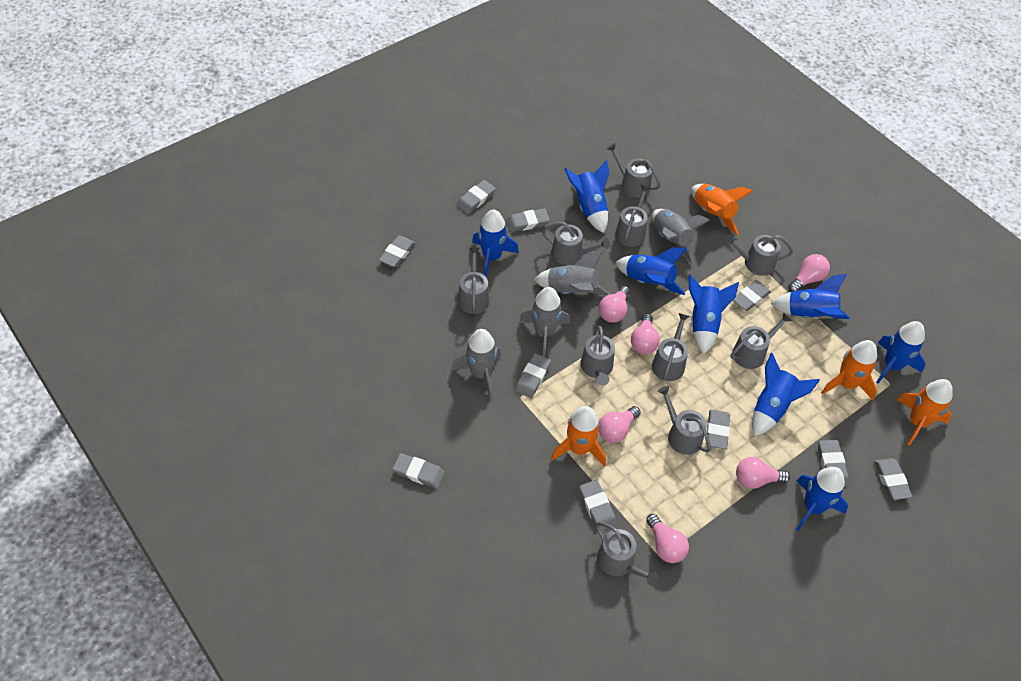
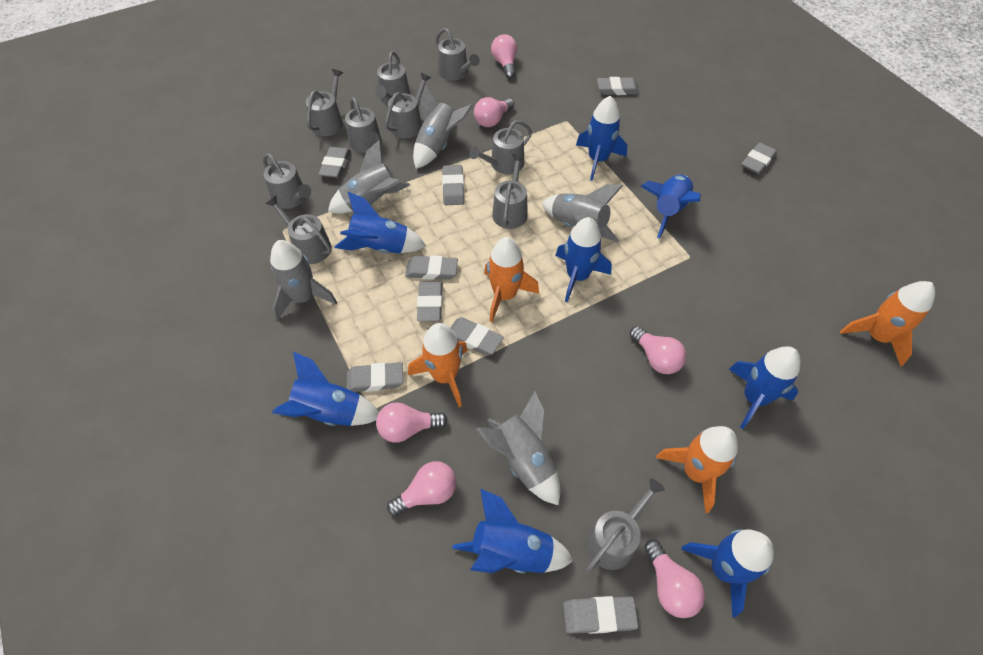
grey eraser: [379,235,416,267] [393,453,445,488] [456,180,496,214] [506,208,550,232] [515,353,551,398] [579,480,617,531] [706,410,730,449] [733,280,771,311] [818,440,849,486] [874,458,912,500] = 10 -> [319,147,351,178] [346,362,403,392] [405,255,458,280] [417,281,443,321] [442,165,464,205] [450,317,504,356] [563,596,638,634] [597,77,639,95] [741,142,777,174] = 9
grey rocket: [451,329,501,398] [519,287,570,357] [534,250,611,295] [652,209,710,264] = 4 -> [270,240,337,320] [328,140,410,214] [413,85,473,169] [477,390,560,505] [542,184,623,242] = 5

